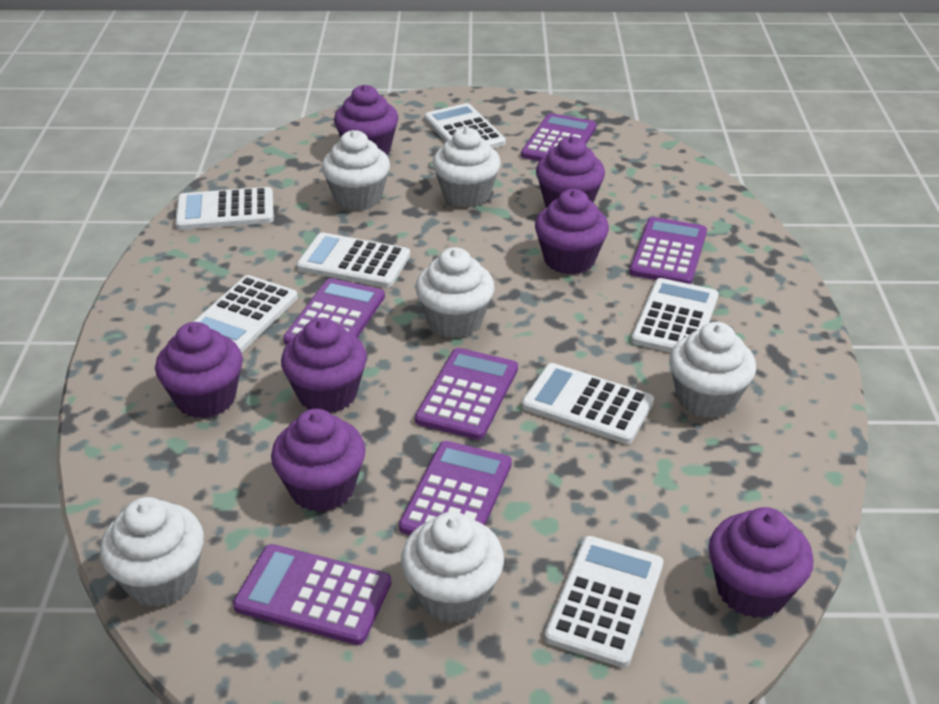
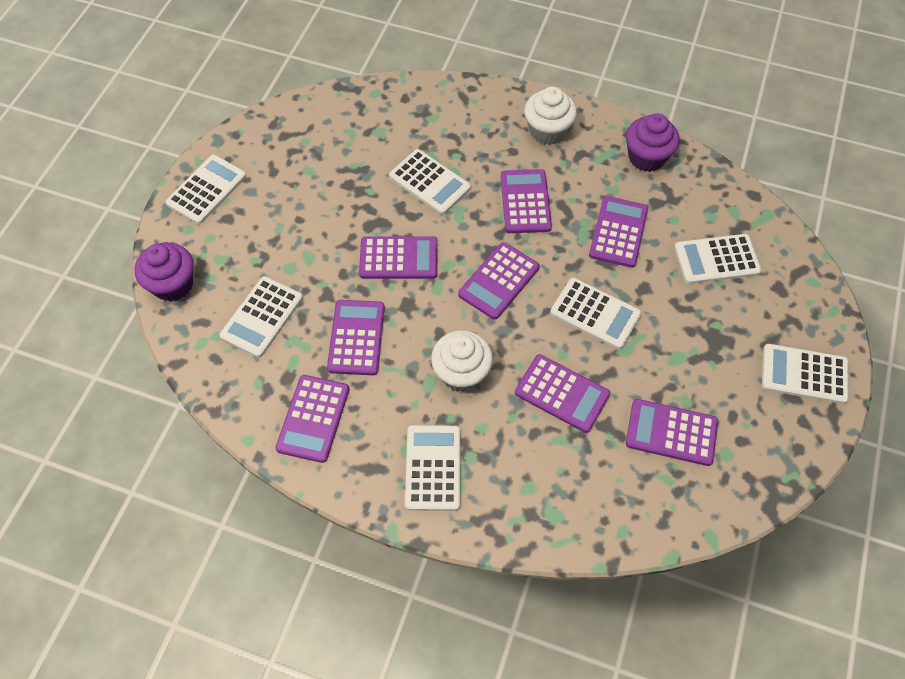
purple calculator: [233,544,391,645] [283,278,385,345] [399,441,512,535] [415,348,518,440] [521,113,596,161] [629,217,707,284] = 6 -> [275,375,349,463] [327,300,385,375] [359,236,438,279] [458,242,540,320] [501,169,552,233] [515,354,610,433] [589,196,648,268] [626,399,718,466] = 8
purple cupcake: [155,322,243,418] [271,409,365,512] [281,317,367,413] [334,85,398,155] [535,189,609,274] [536,136,605,208] [709,507,813,618] = 7 -> [134,242,194,302] [626,113,680,172] = 2
white cupcake: [100,497,204,607] [321,130,390,211] [401,512,504,623] [415,247,495,338] [432,127,501,208] [669,322,756,418] = 6 -> [431,330,493,392] [524,87,577,145] = 2

